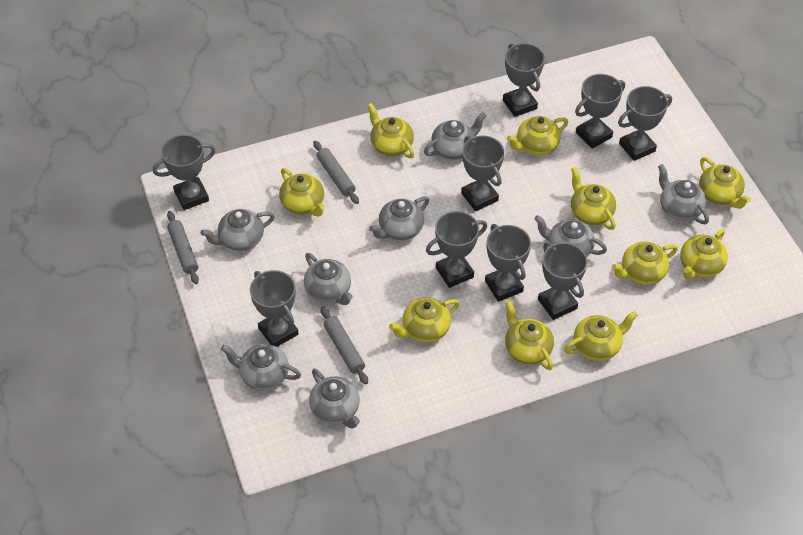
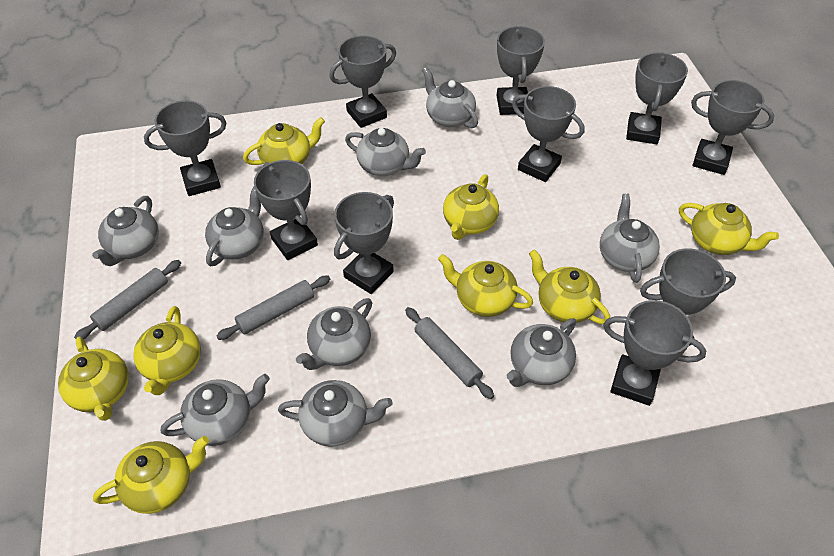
grey teapot: [201,209,275,251] [221,344,301,391] [304,253,352,305] [309,368,360,429] [369,196,429,240] [424,112,486,160] [534,215,607,257] [658,164,709,224] = 8 -> [92,196,159,266] [161,374,270,446] [205,187,264,266] [278,380,392,447] [296,298,372,370] [345,128,426,176] [422,67,478,128] [507,318,576,387] [600,193,660,283] = 9
grey trophy: [153,135,216,210] [250,270,298,347] [426,211,487,288] [461,136,504,211] [485,224,531,302] [503,43,545,117] [538,242,587,320] [575,74,625,149] [618,86,672,161] = 9 -> [144,100,227,196] [254,160,318,260] [329,35,396,128] [334,192,394,294] [497,26,545,115] [512,86,585,182] [603,300,707,406] [626,52,688,144] [640,248,736,346] [691,80,774,175] = 10
yellow teapot: [279,168,325,216] [367,103,415,158] [389,297,460,342] [505,301,554,370] [507,116,568,155] [564,311,638,361] [571,167,616,230] [612,241,678,285] [680,229,728,279] [699,157,751,209] = 10 -> [58,336,129,421] [93,436,209,514] [133,306,201,395] [243,117,325,165] [438,254,533,317] [443,174,499,240] [529,249,610,324] [679,203,779,255] = 8

